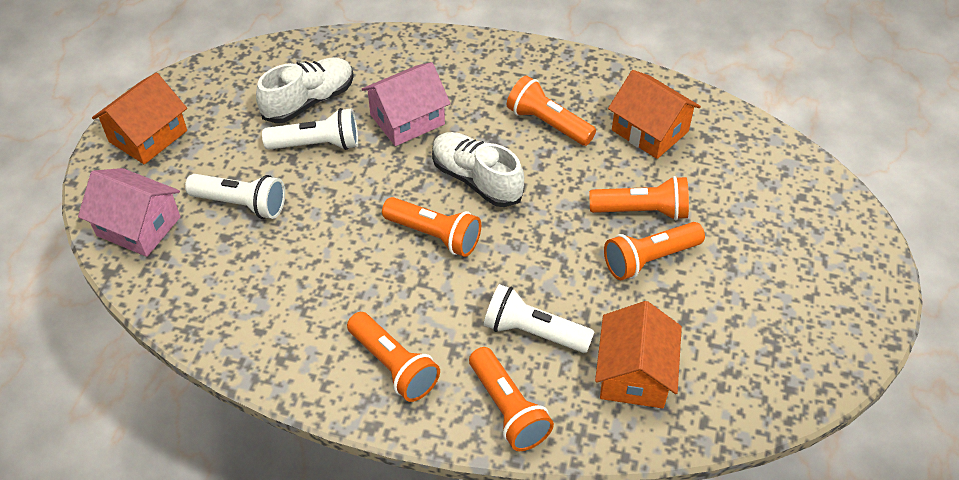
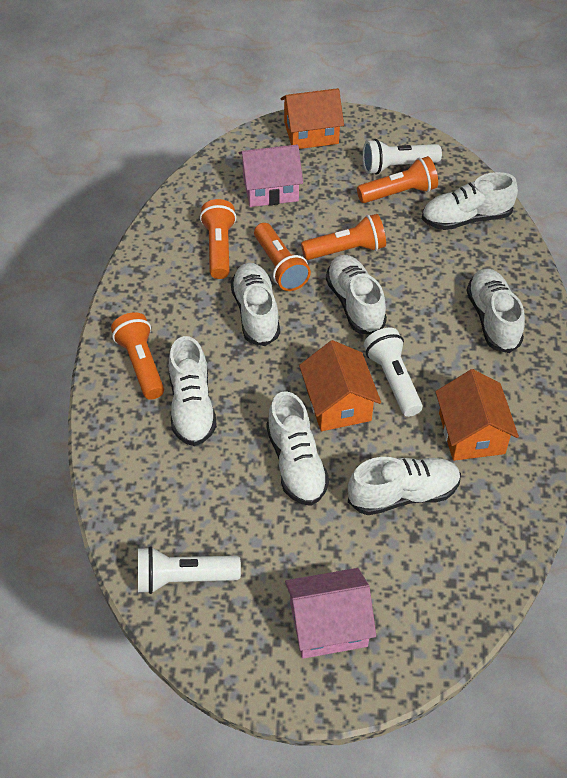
orange flashlight: [347,312,440,402] [382,197,481,257] [469,347,554,451] [507,75,596,146] [589,176,689,220] [604,222,705,280] = 6 -> [111,312,164,400] [200,199,236,279] [254,223,311,291] [301,214,386,260] [357,156,438,203] = 5
white shoe: [256,57,354,123] [432,132,524,207] = 2 -> [169,336,217,446] [231,263,280,346] [266,392,329,506] [326,255,387,335] [348,457,461,515] [422,172,518,230] [467,269,525,353] = 7

